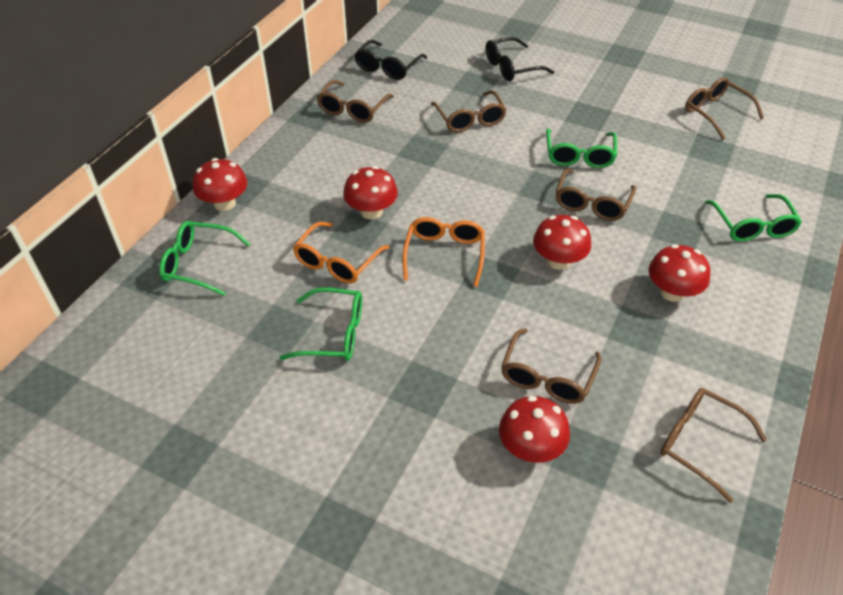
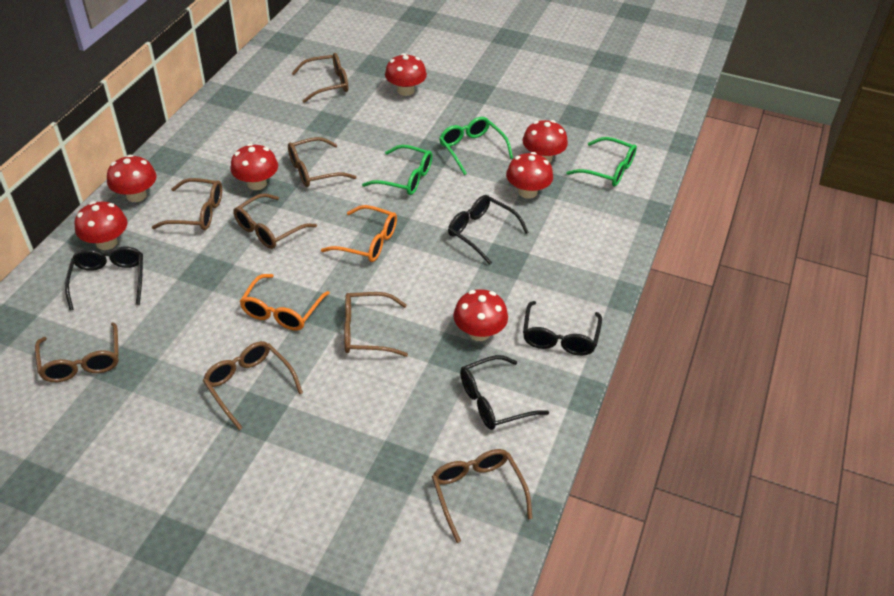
black glasses: [354,40,427,80] [485,37,554,81] = 2 -> [65,247,143,310] [448,195,529,265] [460,355,549,430] [523,301,602,356] = 4
brown glasses: [317,80,394,123] [431,90,507,133] [501,328,601,404] [555,169,637,221] [660,388,767,503] [685,77,764,140] = 6 -> [35,322,119,382] [152,178,222,230] [203,341,303,430] [233,193,317,249] [288,137,356,187] [292,53,348,103] [344,292,408,357] [432,449,533,543] = 8
green glasses: [159,221,251,296] [280,288,362,361] [546,128,617,168] [706,194,802,242] = 4 -> [362,145,433,195] [439,117,513,175] [566,137,637,187] = 3
red mushroom: [193,158,247,211] [343,166,398,219] [499,396,570,463] [533,215,591,270] [648,244,710,302] = 5 -> [74,201,128,250] [107,155,157,202] [230,143,278,190] [385,53,427,96] [453,289,508,341] [506,152,553,199] [523,120,568,163] = 7

